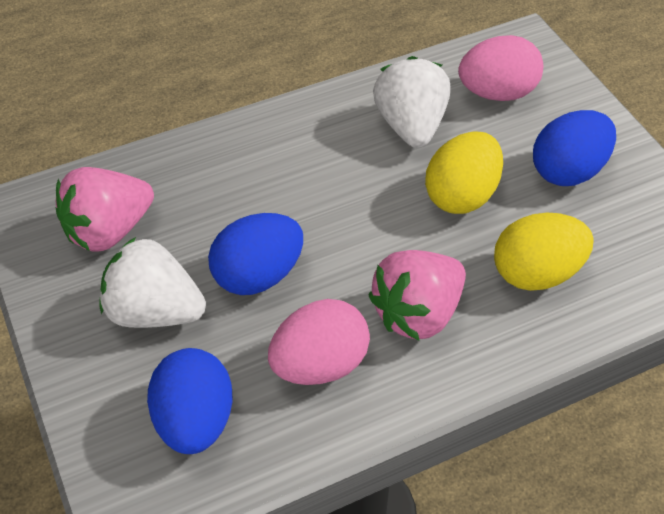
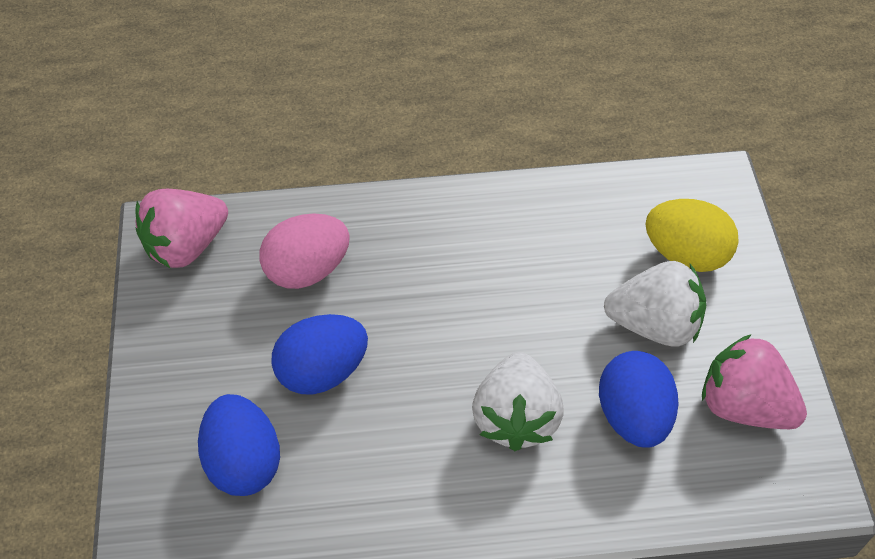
pink egg: [268,299,370,385] [458,35,543,101] = 2 -> [259,213,350,289] = 1
yellow egg: [425,131,503,214] [494,213,594,291] = 2 -> [645,199,739,272] = 1

